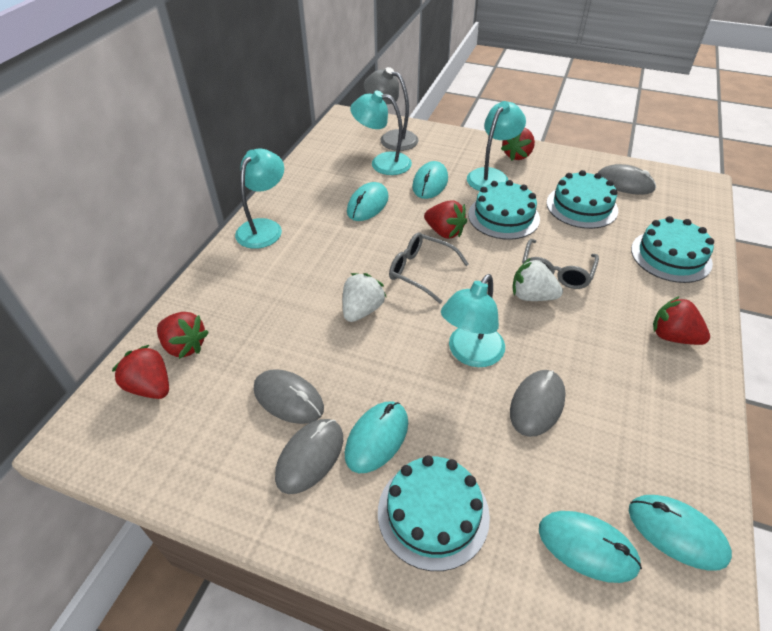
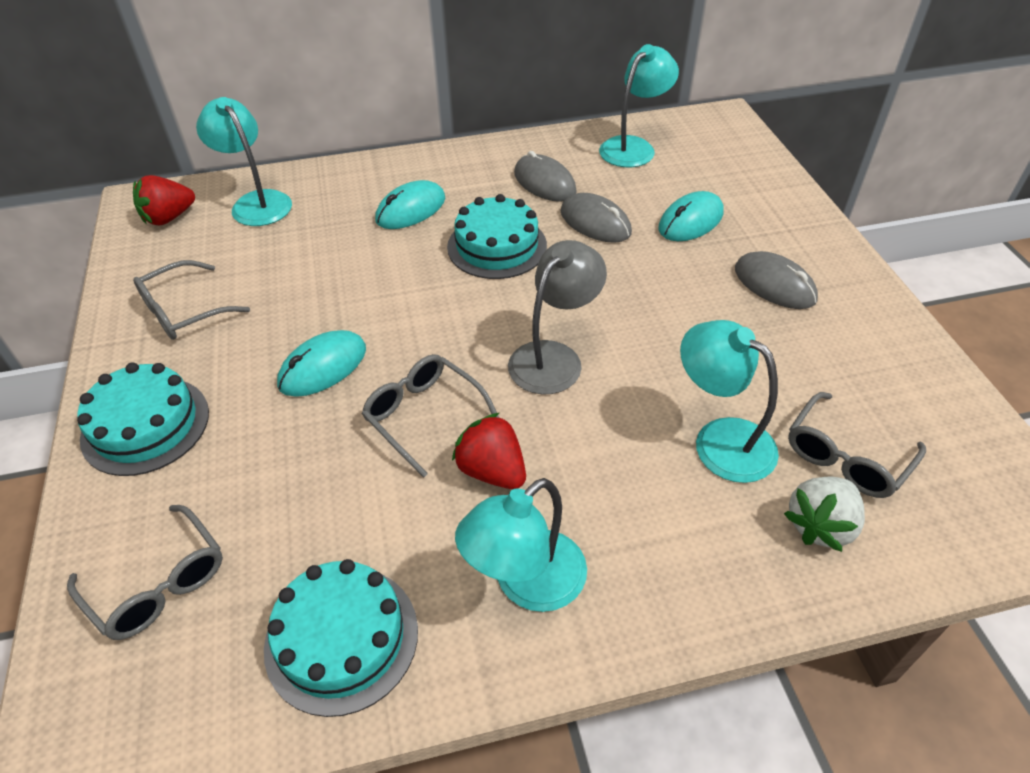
grey glasses: [389,232,469,304] [522,239,599,289] = 2 -> [67,505,223,640] [133,260,250,340] [362,354,499,478] [788,392,926,498] = 4
grey mouse: [254,369,324,424] [275,419,343,494] [510,370,566,437] [598,164,656,195] = 4 -> [514,151,577,202] [561,193,632,243] [735,251,818,309] = 3
red strawberry: [112,345,169,399] [157,312,209,359] [424,200,467,239] [501,128,535,161] [653,296,710,345] = 5 -> [133,175,195,225] [452,413,526,489] = 2
turquoise cake: [378,455,490,571] [468,180,540,240] [547,170,618,229] [631,216,714,283] = 4 -> [77,362,209,476] [264,559,418,717] [447,194,547,279] = 3
turquoise mouse: [345,402,408,473] [347,182,389,221] [412,161,448,199] [539,511,642,583] [629,495,732,571] = 5 -> [277,330,366,397] [375,180,445,229] [658,191,723,241] = 3
white strawberry: [343,273,386,322] [513,258,563,301] = 2 -> [784,477,865,552] = 1

